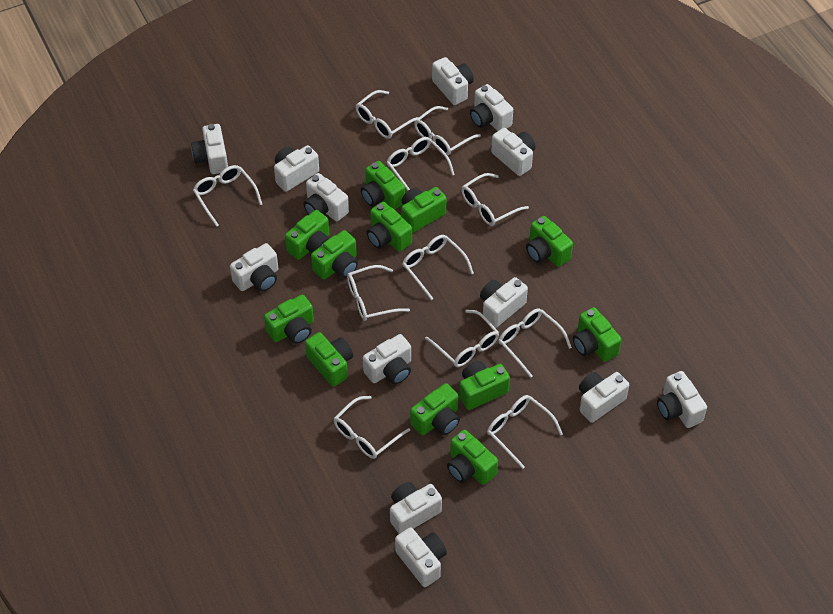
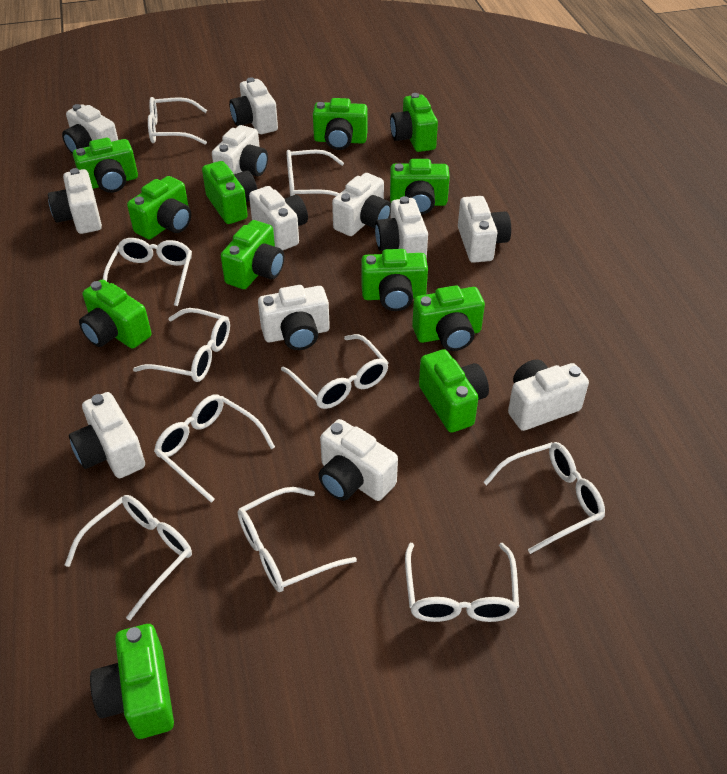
white camera: [191,124,228,174] [230,243,278,291] [274,145,319,192] [303,173,349,221] [363,334,411,385] [390,482,442,534] [395,527,447,587] [432,57,474,105] [470,84,513,131] [480,277,528,328] [491,128,536,176] [579,372,629,423] [657,371,707,428] = 13 -> [48,168,102,234] [62,104,118,154] [69,392,145,478] [212,125,268,176] [229,77,278,134] [249,186,308,250] [258,285,330,350] [318,419,398,501] [332,173,391,236] [375,196,428,259] [458,196,511,263] [508,359,589,431] = 12
white glasses: [193,165,262,227] [333,396,410,459] [347,265,410,321] [356,90,419,139] [386,137,455,191] [402,235,474,300] [414,106,481,156] [425,310,499,367] [461,173,529,226] [487,395,563,469] [498,309,572,378] = 11 -> [65,495,192,620] [103,238,192,306] [133,308,230,382] [148,97,207,145] [154,394,275,503] [238,487,357,592] [281,334,389,409] [286,150,344,196] [405,543,519,622] [483,442,605,554] = 10

